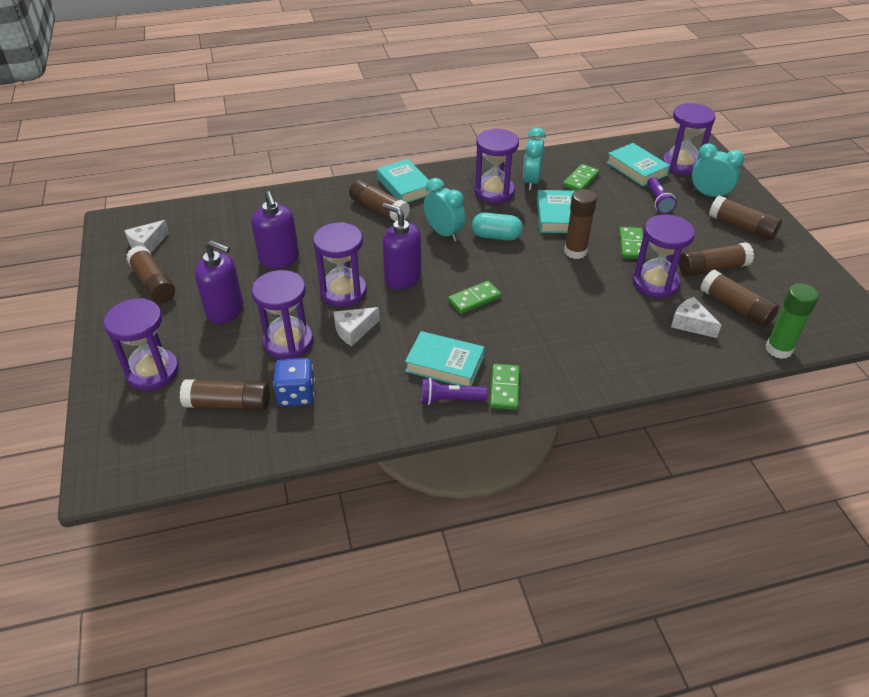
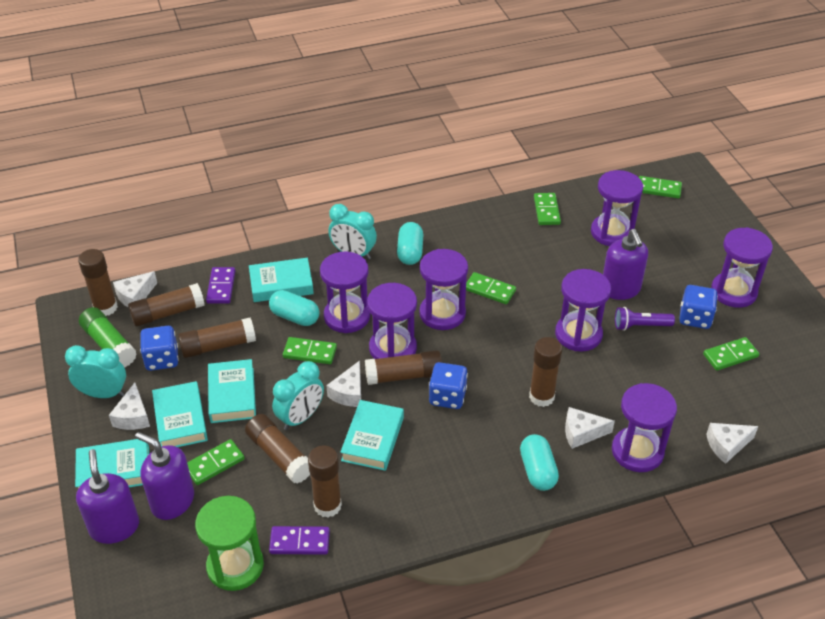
blue dice: [273,358,315,406] = 1 -> [140,326,179,371] [429,362,468,409] [679,285,718,329] = 3
green domino: [448,281,501,314] [490,364,520,410] [563,164,599,191] [619,227,646,259] = 4 -> [187,439,245,485] [283,337,337,364] [466,272,516,304] [534,193,561,225] [639,176,682,198] [703,337,759,371] = 6
green hourglass: none = 0 -> [195,496,264,591] = 1
purple domino: none = 0 -> [206,267,235,304] [269,526,330,555] = 2
purple flashlight: [421,378,488,405] [647,177,677,214] = 2 -> [615,307,675,331] = 1
purple hourglass: [104,298,179,391] [251,270,313,359] [313,222,367,307] [474,129,519,203] [633,214,695,298] [662,103,715,175] = 6 -> [320,252,370,333] [367,283,417,359] [419,249,468,330] [555,269,611,352] [591,170,643,246] [612,383,677,472] [711,227,773,308] = 7
turquoise book: [377,159,432,203] [405,331,484,386] [537,190,575,233] [606,143,670,186] = 4 -> [75,439,149,489] [152,381,208,447] [208,359,256,423] [249,258,314,302] [340,400,404,471] = 5
turquoise capsule: [472,213,523,240] = 1 -> [269,290,320,326] [397,222,423,265] [520,434,559,491] = 3
white cheese: [124,220,169,253] [333,307,380,346] [671,297,721,338] = 3 -> [109,383,150,430] [113,271,157,307] [326,361,361,407] [565,407,615,449] [706,423,758,464] = 5

